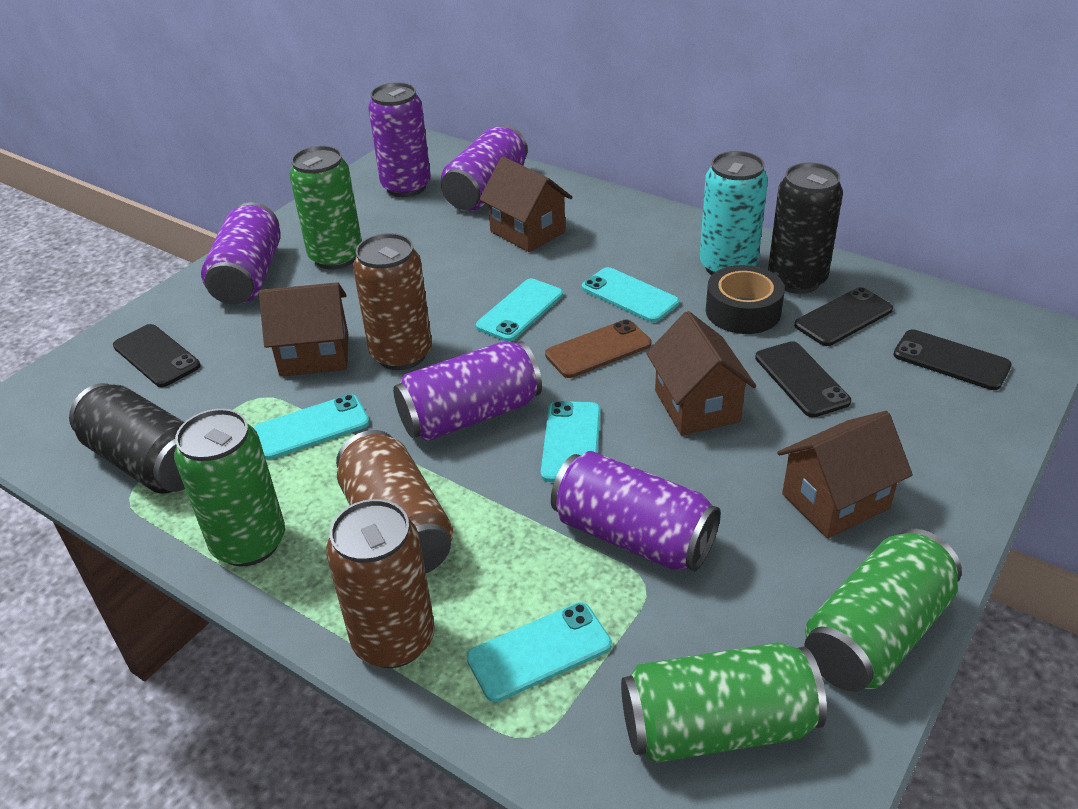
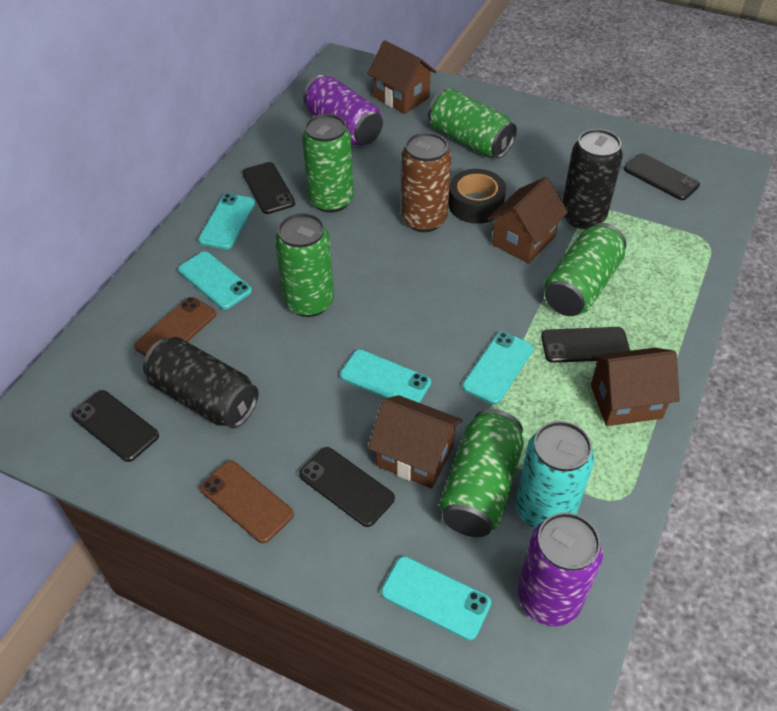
black phone: [113,324,201,387] [755,341,851,417] [794,287,893,346] [893,329,1012,390] = 4 -> [72,390,159,462] [242,162,295,214] [299,447,395,527] [541,327,630,363] [624,153,700,200] = 5
brown can: [326,499,435,668] [336,430,453,573] [353,233,432,370] = 3 -> [401,132,451,232] = 1
brown phone: [545,319,651,378] = 1 -> [134,297,216,356] [200,461,294,543] = 2
green can: [174,409,285,566] [289,146,362,269] [621,643,827,763] [804,529,962,692] = 4 -> [275,213,334,317] [302,114,354,213] [428,89,517,158] [439,409,524,537] [544,223,626,316] = 5
purple can: [201,202,281,304] [368,82,431,197] [393,341,542,441] [441,125,528,210] [551,451,721,572] = 5 -> [303,75,383,145] [518,512,603,626] = 2

